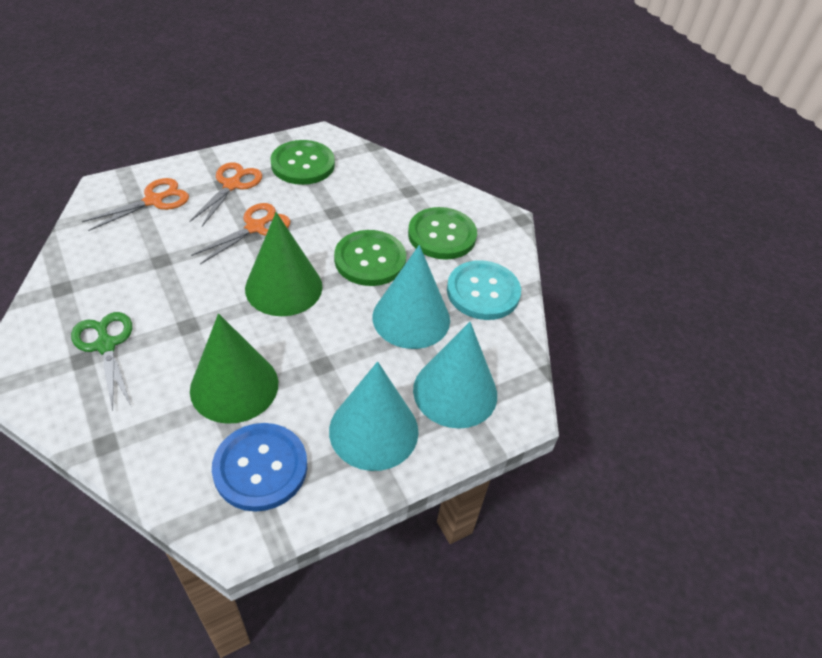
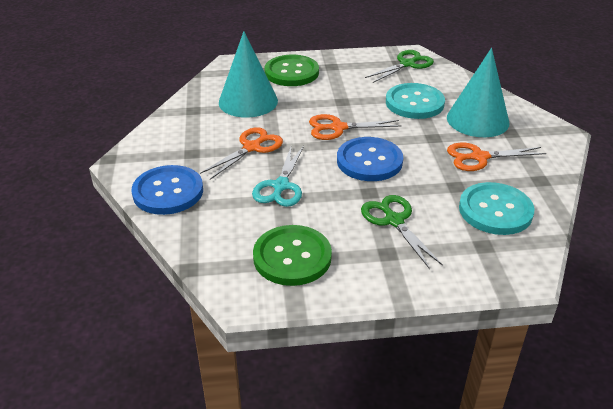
blue button: [212,423,307,512] = 1 -> [131,165,203,215] [337,137,403,181] = 2
green button: [270,140,335,185] [334,230,406,286] [408,207,477,260] = 3 -> [253,225,332,286] [265,55,319,86] = 2
green cone: [190,313,278,424] [245,212,323,316] = 2 -> none = 0
green scissors: [71,312,132,411] = 1 -> [361,195,443,269] [365,50,434,83] = 2
turquoise button: [447,260,521,320] = 1 -> [386,83,445,119] [459,182,534,235] = 2
turquoise cone: [329,361,419,471] [372,245,450,349] [413,322,497,429] = 3 -> [219,31,278,117] [447,48,510,137] = 2
turquoise scissors: none = 0 -> [252,146,304,207] = 1

